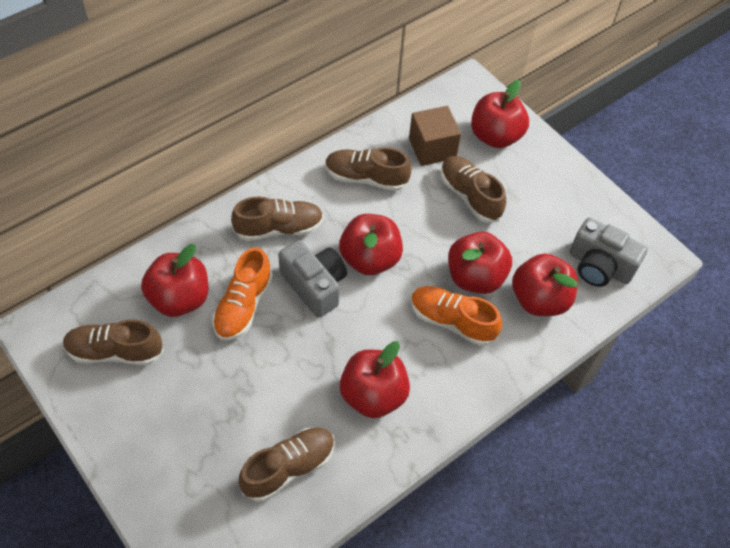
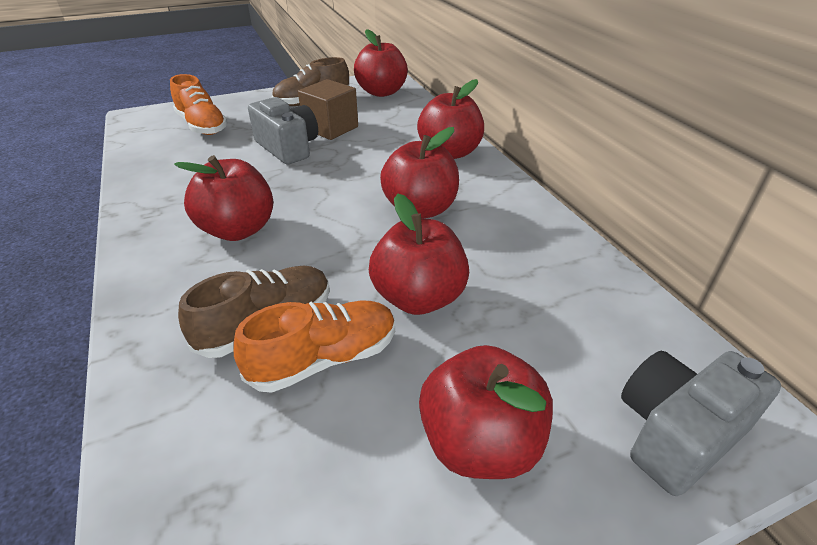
brown shoe: [63,319,164,365] [231,196,323,241] [238,428,335,502] [325,147,411,191] [440,156,506,223] = 5 -> [178,266,330,358] [272,57,349,106] = 2

